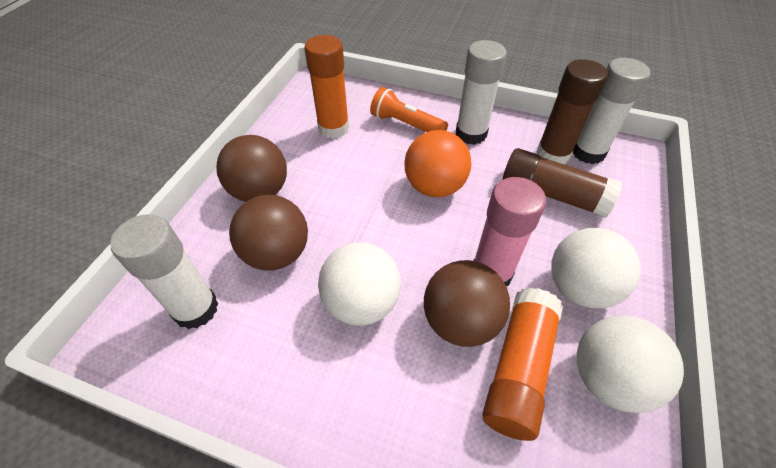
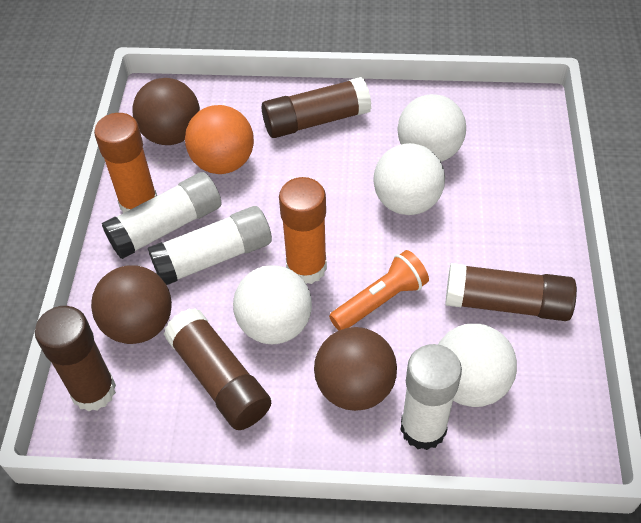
brown glue stick: [503,148,622,218] [536,59,608,164] = 2 -> [35,306,116,412] [164,308,271,430] [262,77,371,138] [445,263,577,321] = 4
pink glue stick: [473,177,546,286] = 1 -> none = 0
white ball: [318,242,401,326] [551,228,641,309] [577,315,684,413] = 3 -> [233,265,312,344] [373,143,445,215] [397,94,466,162] [438,324,517,407] = 4

